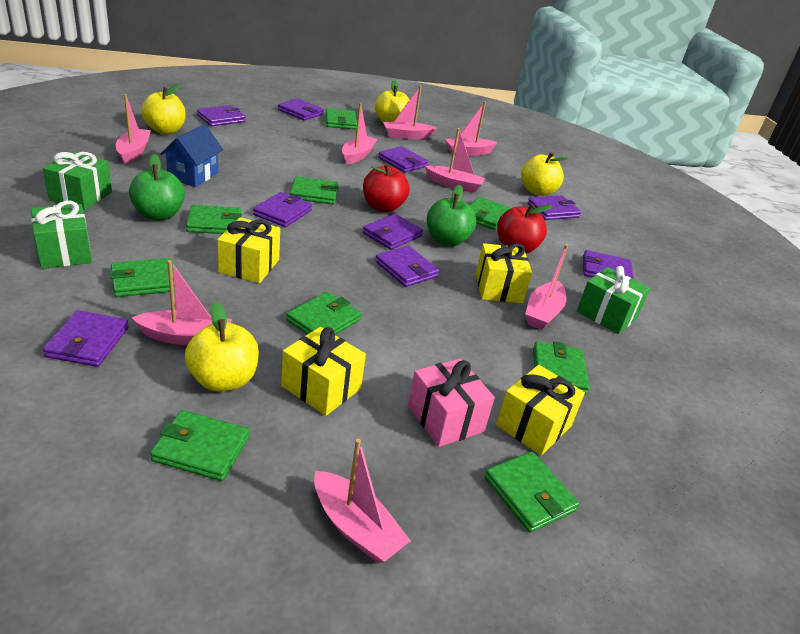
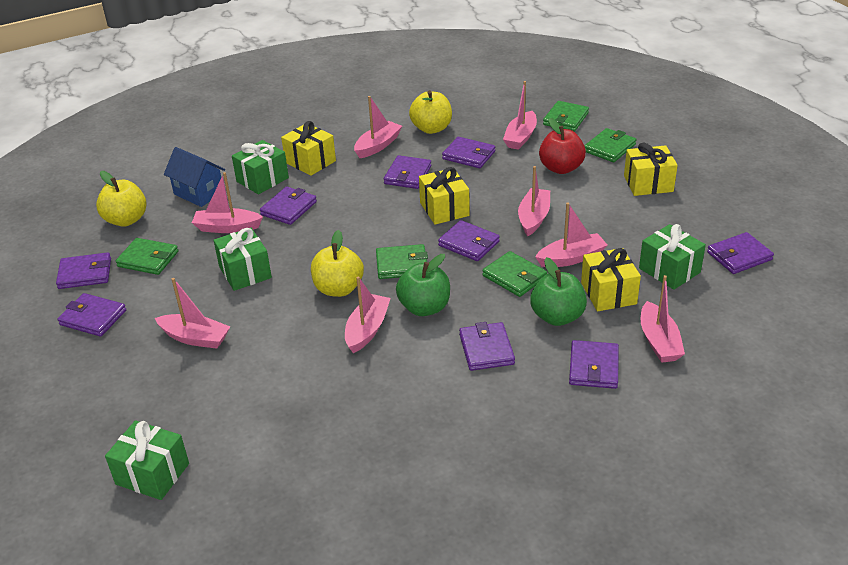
green gift: [31,201,92,269] [43,152,112,210] [577,266,650,334] = 3 -> [105,420,189,500] [214,228,272,291] [232,140,289,194] [639,224,706,290] = 4
green wallet: [110,258,175,297] [150,410,249,481] [186,205,242,234] [286,292,362,335] [290,176,339,204] [325,108,357,129] [469,197,511,230] [484,452,579,533] [533,342,589,395] = 9 -> [116,238,178,275] [376,244,428,279] [483,251,547,297] [543,101,589,132] [584,128,636,162] = 5
pink gift: [408,359,495,447] = 1 -> none = 0
red apple: [363,163,410,212] [497,204,552,254] = 2 -> [539,118,586,174] = 1
yellow apple: [141,84,185,134] [185,302,259,392] [375,80,409,124] [521,152,568,196] = 4 -> [96,171,146,227] [311,230,364,297] [409,90,452,134] = 3

